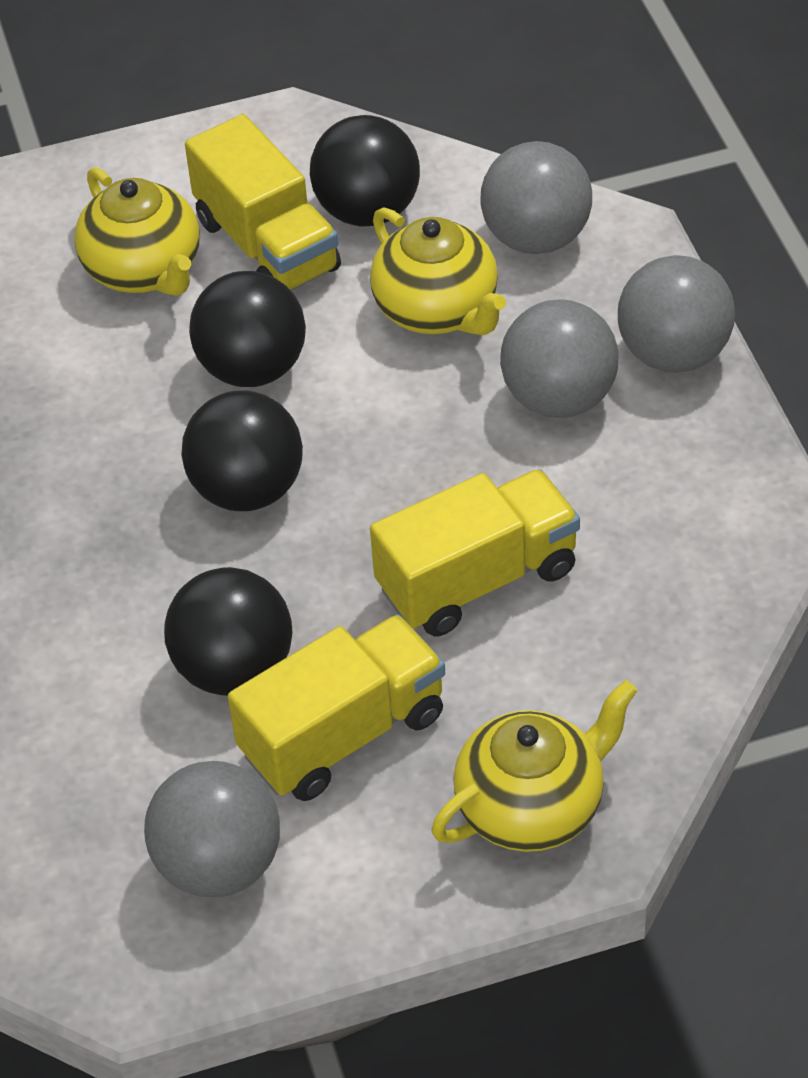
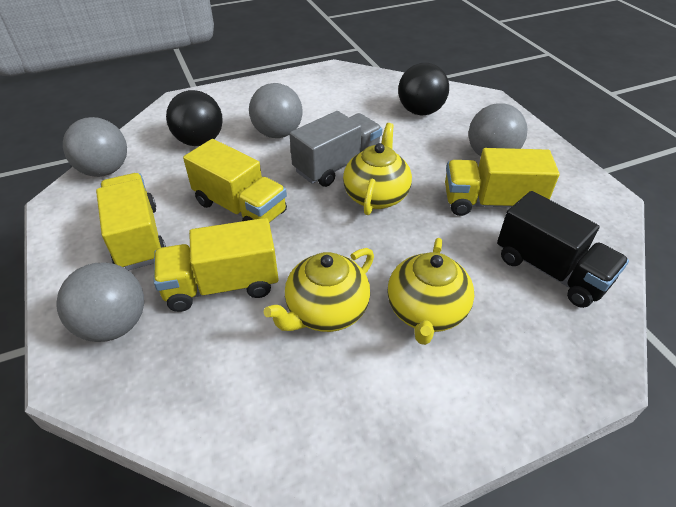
black ball: [164,567,293,696] [181,391,303,511] [189,271,306,387] [310,115,420,226] = 4 -> [166,90,223,146] [398,63,449,116] = 2
black truck: none = 0 -> [497,191,629,308] = 1
grey truck: none = 0 -> [290,111,382,187] = 1
yellow truck: [185,114,341,290] [228,614,445,801] [370,469,580,636] = 3 -> [96,173,166,271] [154,218,279,312] [183,139,287,223] [445,148,559,216] = 4

